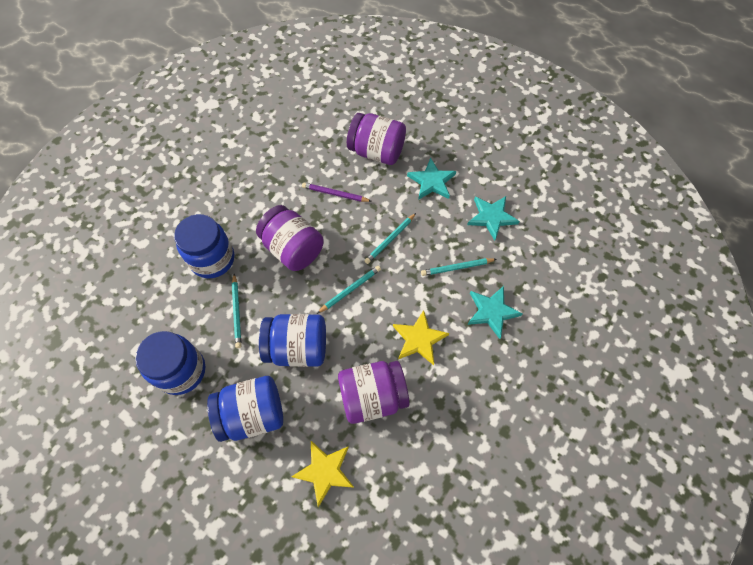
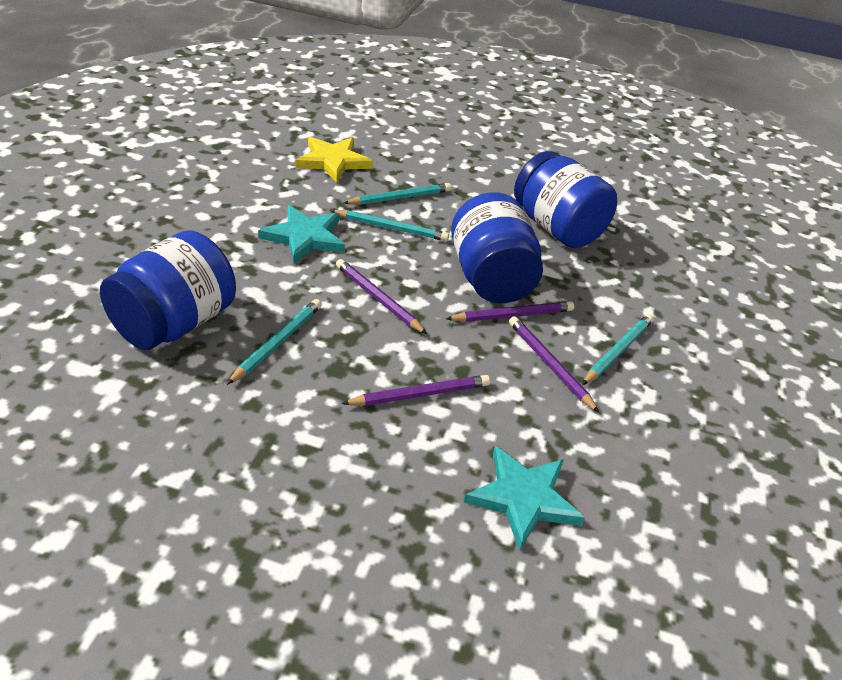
blue jar: [135,331,205,395] [174,214,234,278] [207,376,283,442] [259,314,326,367] = 4 -> [100,231,236,350] [451,192,543,303] [514,151,617,248] = 3
purple jar: [256,205,324,271] [338,361,410,424] [347,113,406,165] = 3 -> none = 0
purple pencil: [302,183,372,202] = 1 -> [336,259,427,334] [342,375,490,406] [446,301,574,322] [509,316,599,413] = 4
turquoise star: [407,158,456,200] [467,196,520,240] [467,286,523,339] = 3 -> [258,205,345,264] [464,446,585,551] = 2
yellow star: [291,441,354,507] [393,310,449,365] = 2 -> [296,137,373,183] = 1

